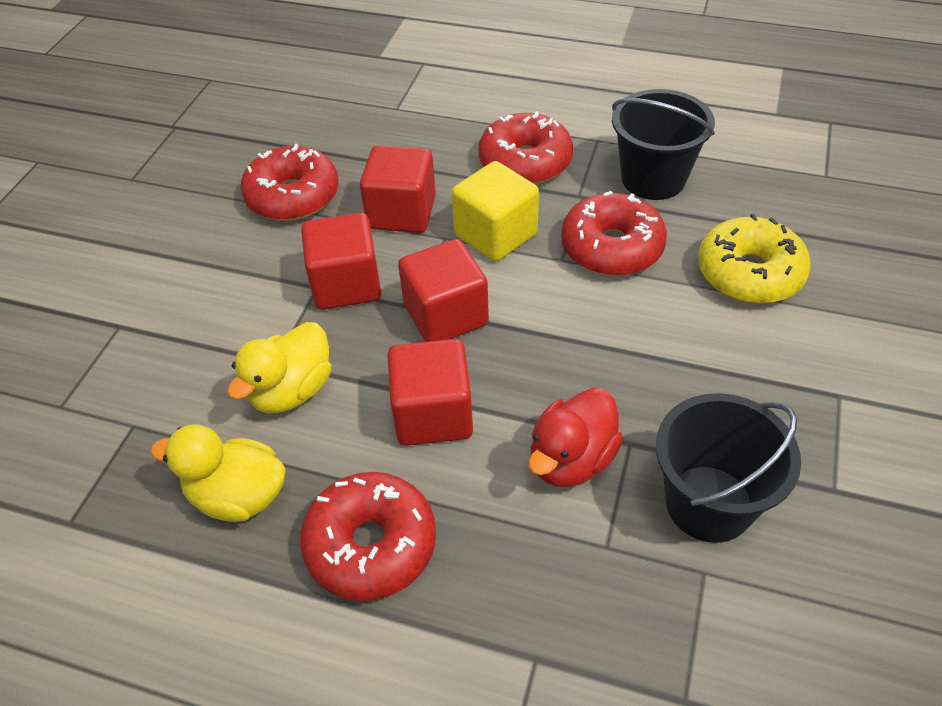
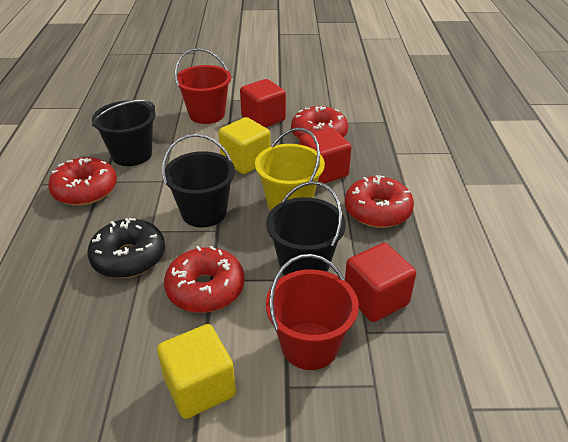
black bucket: [612,89,715,200] [656,393,801,543] = 2 -> [92,100,156,166] [162,134,235,227] [266,181,346,275] = 3
black donut: none = 0 -> [88,218,165,278] = 1
red bucket: none = 0 -> [175,48,231,124] [266,254,359,370] = 2
red cube: [301,213,381,310] [360,146,436,233] [387,339,473,446] [398,239,489,342] = 4 -> [240,79,286,127] [299,128,352,184] [345,243,416,322] = 3
red duck: [528,388,623,487] = 1 -> none = 0
yellow bucket: none = 0 -> [255,128,325,211] = 1
yellow cube: [451,161,539,262] = 1 -> [157,324,236,419] [218,117,270,174] = 2
yellow donut: [698,213,811,304] = 1 -> none = 0
yellow duck: [151,424,286,522] [227,322,332,413] = 2 -> none = 0

